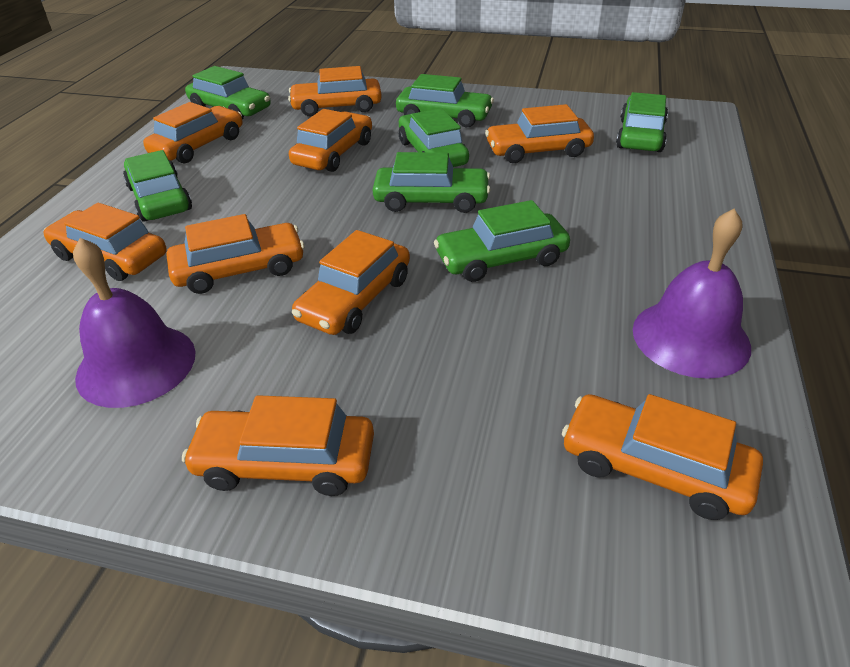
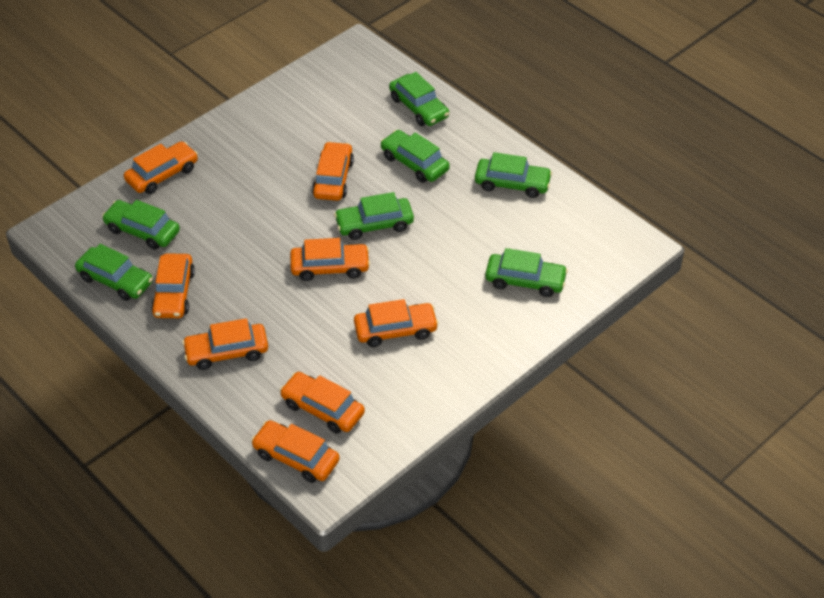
orange car: [44,203,167,281] [143,102,242,164] [167,214,305,294] [182,395,374,496] [288,66,382,117] [289,109,372,172] [292,230,410,335] [485,104,594,163] [562,394,763,520] = 9 -> [124,141,198,194] [151,253,195,318] [182,318,268,370] [251,420,340,483] [280,372,365,434] [290,238,370,281] [312,142,354,201] [354,299,439,347] = 8
purple bell: [73,238,196,408] [633,209,751,379] = 2 -> none = 0

